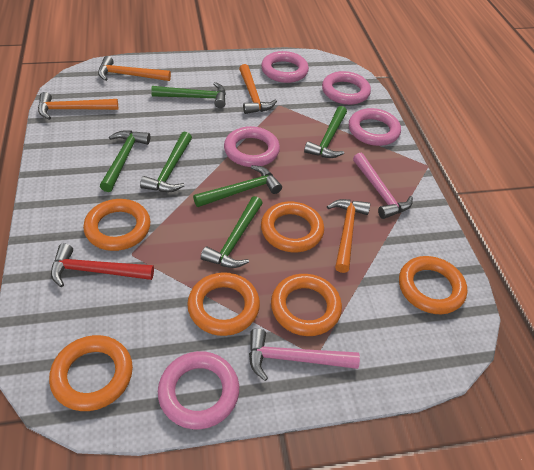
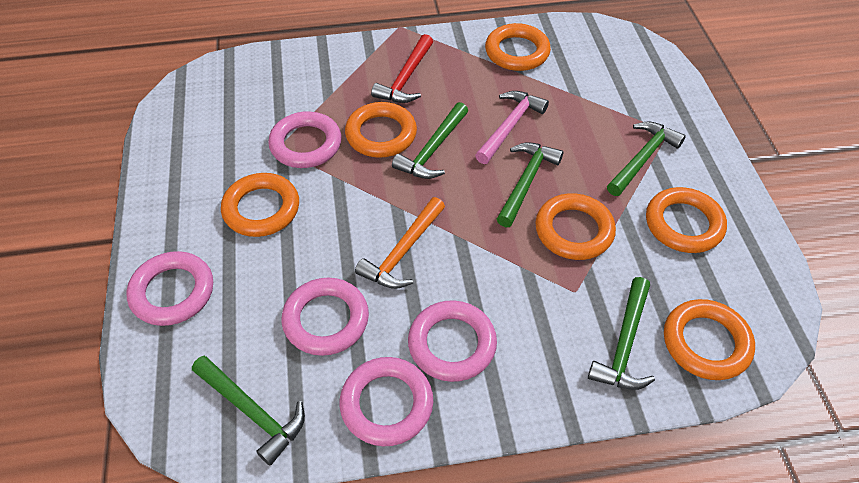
green hammer: [100,130,150,192] [140,131,192,192] [151,82,226,108] [193,165,282,207] [201,196,263,268] [304,106,347,158] = 6 -> [192,356,305,466] [392,102,468,179] [497,142,563,227] [588,277,655,390] [607,122,686,196] = 5
orange hammer: [38,92,118,120] [98,56,171,81] [239,64,277,114] [327,199,370,273] = 4 -> [355,197,445,289] = 1
pink hammer: [249,328,360,381] [353,153,413,219] = 2 -> [475,91,549,164] = 1

